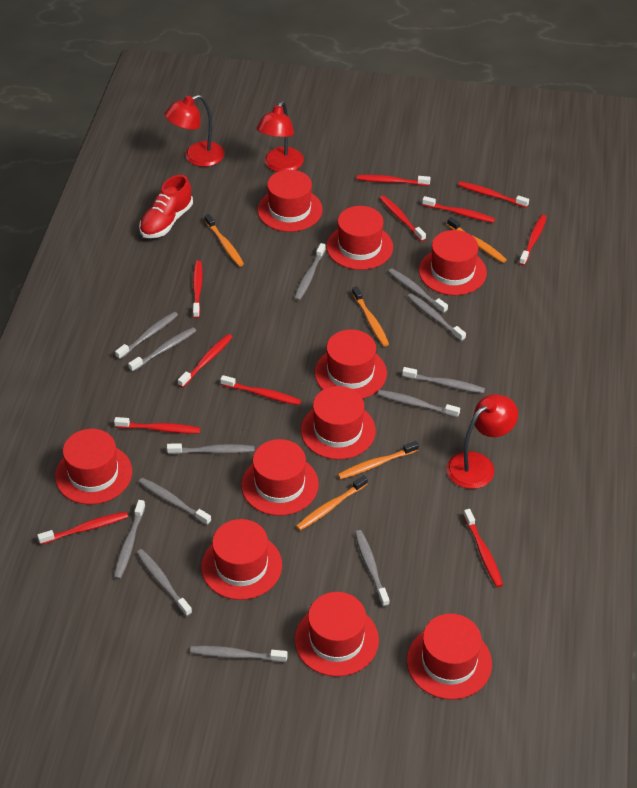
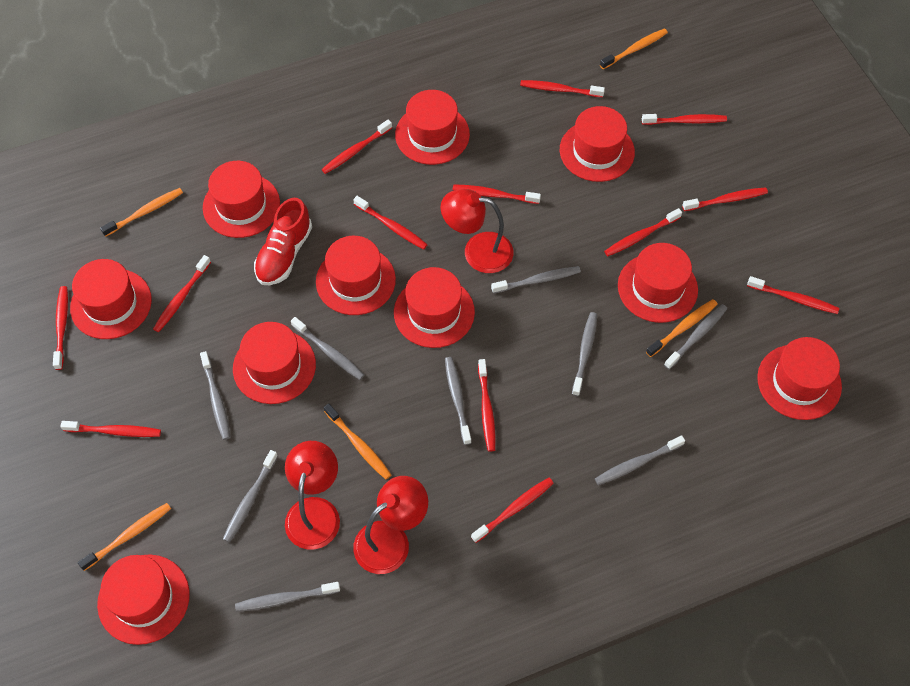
grey toothbrush: [114,500,145,579] [115,312,178,360] [128,327,196,372] [136,549,192,617] [139,478,211,525] [167,443,255,454] [190,646,288,662] [294,243,326,301] [355,530,390,607] [377,390,460,418] [388,268,448,313] [402,367,485,394] [407,293,466,341] = 13 -> [200,351,230,440] [223,450,278,543] [235,582,340,612] [291,317,364,380] [445,357,472,445] [491,266,581,293] [572,312,597,396] [595,435,685,485] [664,304,727,369] = 9
red toothbrush: [37,512,128,545] [114,417,201,433] [178,334,233,388] [193,261,203,318] [220,375,301,405] [357,175,431,186] [380,195,426,242] [422,196,495,223] [458,181,529,208] [463,509,503,587] [519,215,547,266] = 11 -> [53,286,68,370] [60,421,161,437] [153,255,211,332] [321,120,392,174] [353,196,428,250] [452,184,541,204] [471,477,554,543] [478,359,496,452] [520,80,605,97] [604,208,682,256] [642,114,727,125] [682,187,768,211] [747,276,839,314] = 13

